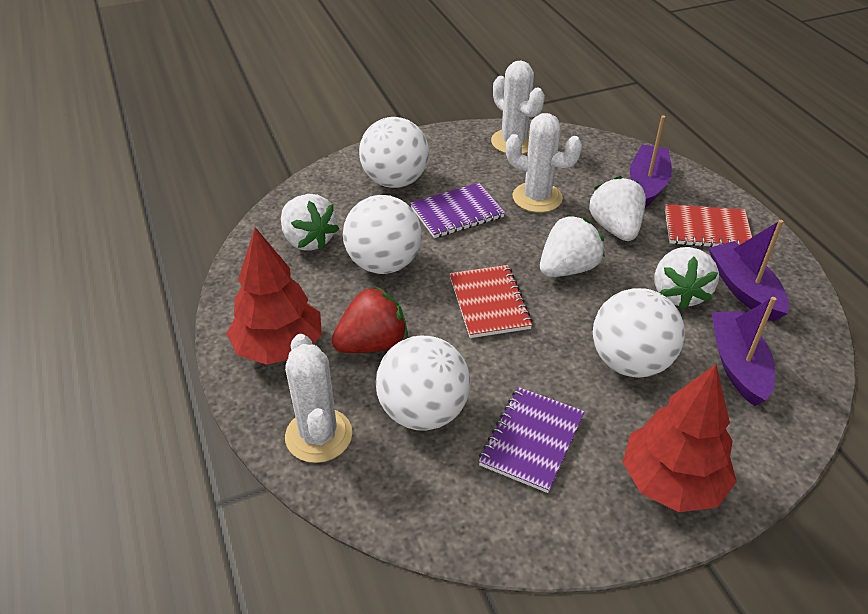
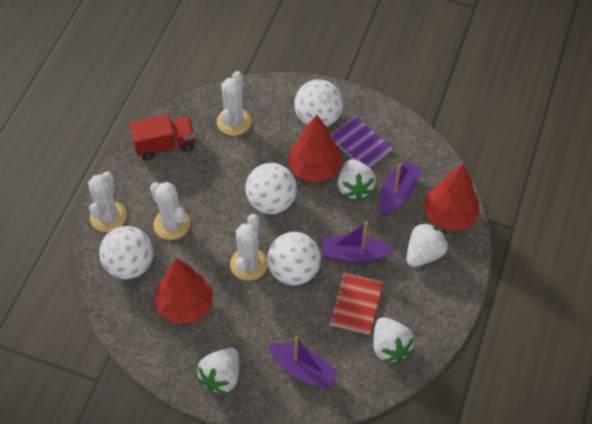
purple notebook: [410,183,505,238] [478,387,585,493] = 2 -> [330,116,393,167] = 1
red notebook: [450,265,533,338] [665,204,752,247] = 2 -> [329,273,383,335] = 1
red strawberry: [332,286,408,353] = 1 -> none = 0
red tree: [226,227,322,365] [623,364,737,512] = 2 -> [154,258,213,325] [288,115,343,183] [423,164,479,231] = 3
red truck: none = 0 -> [130,114,195,160] = 1
white cactus: [285,334,352,463] [491,61,545,154] [506,113,582,213] = 3 -> [88,171,127,232] [150,182,190,240] [217,71,251,136] [230,214,268,281] = 4

